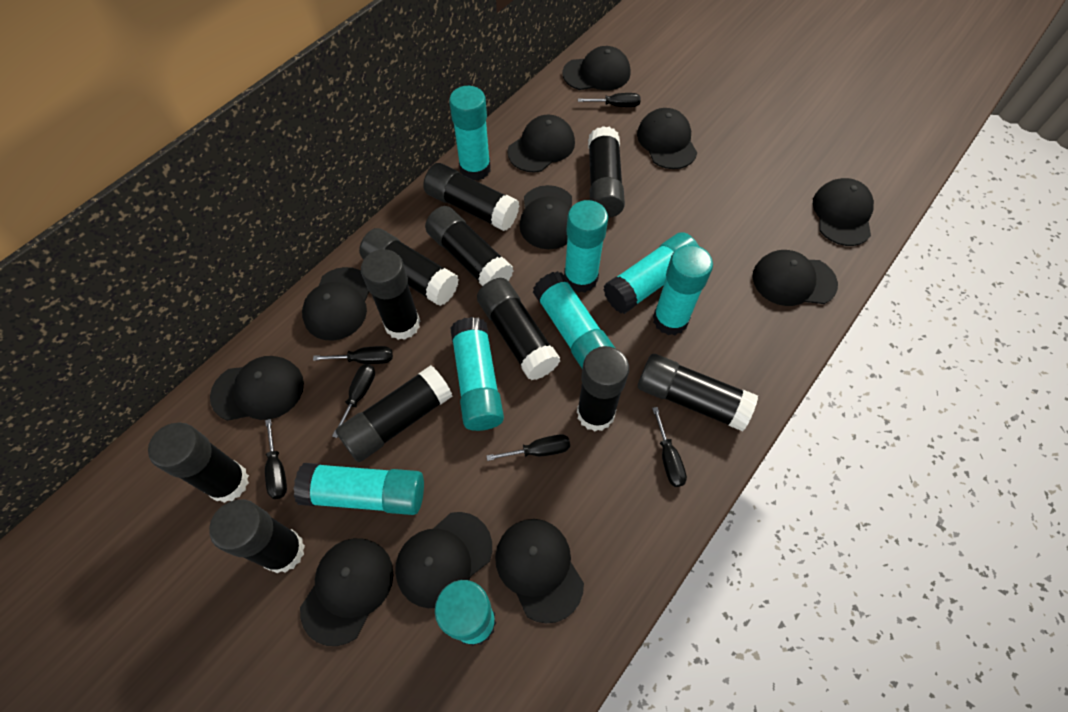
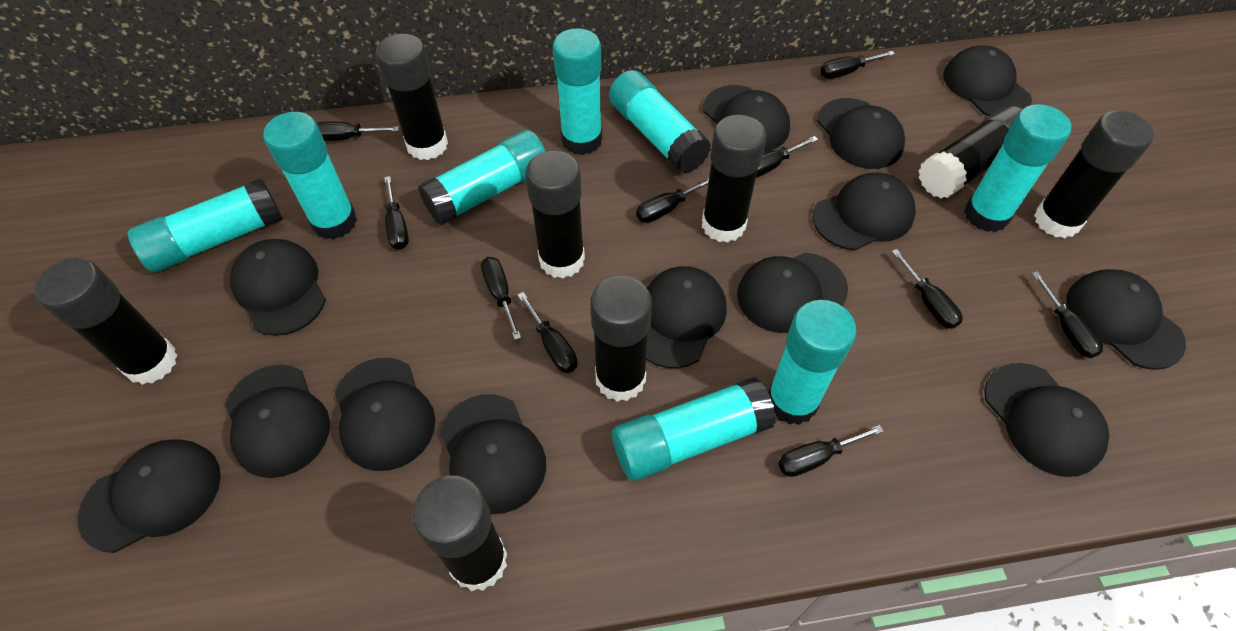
black cap: [210,356,304,421] [300,538,394,646] [302,267,369,341] [395,512,492,608] [495,519,584,624] [507,115,575,173] [519,185,572,249] [562,46,630,90] [637,108,697,169] [752,250,838,306] [813,178,874,246] = 11 -> [78,439,221,553] [225,365,330,478] [230,239,326,336] [335,358,435,471] [440,394,546,514] [646,266,727,368] [703,85,790,152] [737,253,848,333] [812,172,916,250] [817,98,905,169] [943,45,1032,116] [984,363,1109,477] [1066,269,1186,370] = 13
black glue stick: [148,423,249,503] [209,500,305,573] [336,365,452,462] [359,228,459,306] [361,249,420,340] [423,163,519,231] [425,206,514,286] [477,278,560,380] [577,346,629,432] [588,126,625,218] [638,354,758,431] = 11 -> [34,258,178,385] [376,33,448,160] [412,475,507,591] [526,150,585,279] [590,276,652,402] [702,115,767,243] [918,106,1023,198] [1034,110,1154,238] = 8
black screwdriver: [265,419,287,499] [313,346,393,364] [332,364,375,438] [486,434,570,461] [578,93,641,107] [652,407,687,487] = 6 -> [317,121,399,141] [384,176,409,250] [481,257,521,340] [518,292,577,373] [636,178,709,223] [756,136,818,178] [778,425,883,477] [820,51,895,78] [892,249,963,329] [1032,271,1103,358] = 10

